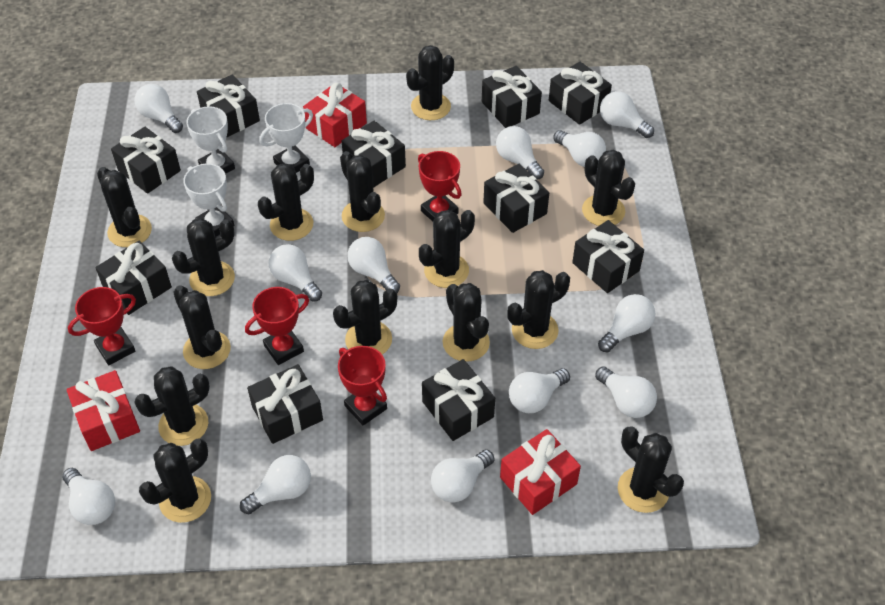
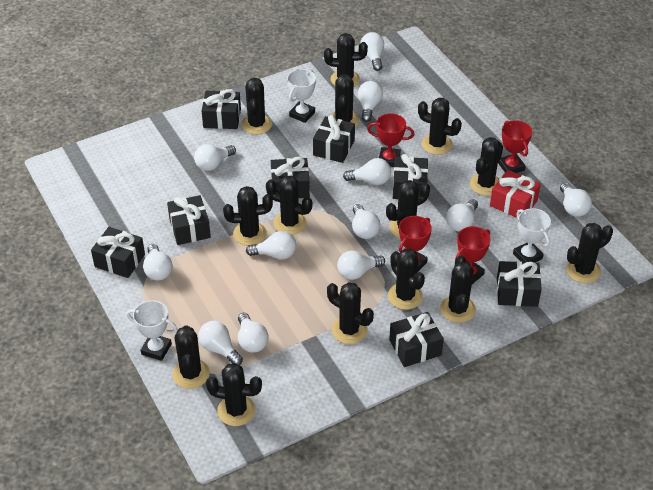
black gift: [95,241,172,315] [111,127,181,194] [197,75,260,138] [247,364,323,444] [342,121,406,187] [422,359,495,441] [482,66,542,128] [483,164,549,233] [549,62,612,125] [572,220,644,293] = 10 -> [91,227,145,278] [167,195,211,245] [202,89,241,129] [271,157,310,198] [313,115,355,163] [389,312,444,367] [393,154,428,199] [497,261,542,307] = 8
red gift: [66,370,140,451] [303,83,367,147] [500,429,581,515] = 3 -> [490,170,541,218] = 1

